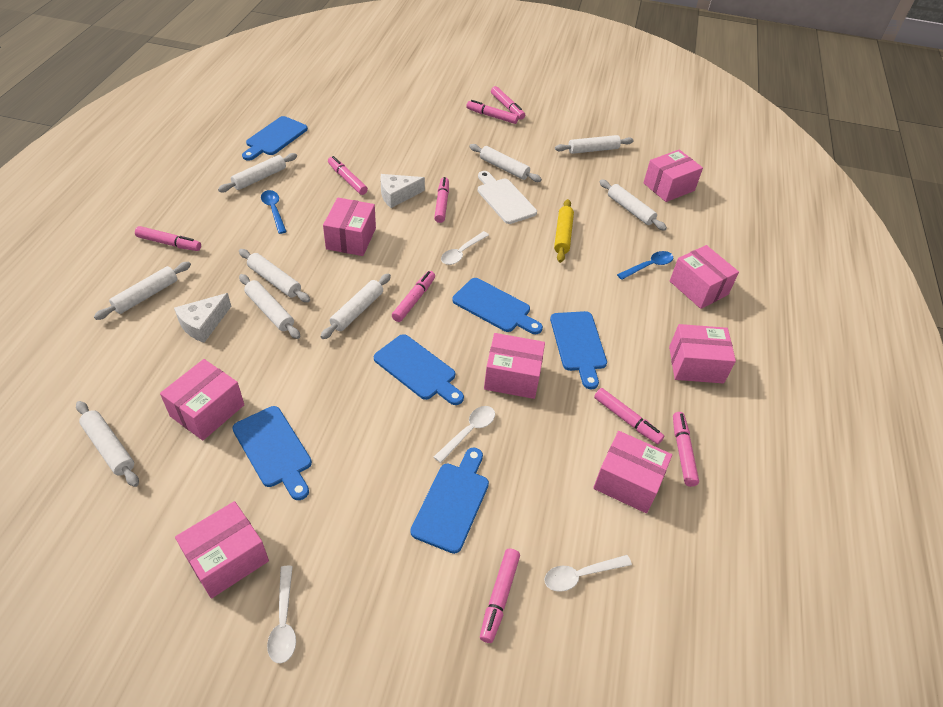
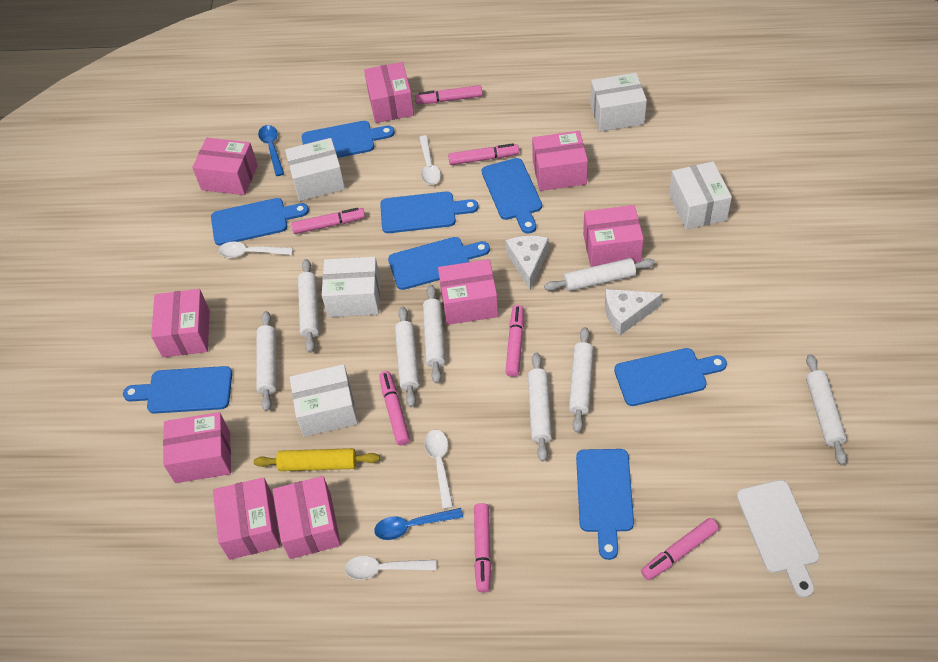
blue cutting board: [232,406,312,500] [242,116,308,161] [374,334,464,405] [410,448,489,554] [452,278,543,334] [550,311,607,389] = 6 -> [123,366,232,414] [211,198,309,245] [302,121,394,158] [380,191,478,233] [388,237,490,290] [482,158,542,234] [576,449,634,560] [614,348,727,406] = 8
pink box: [160,359,244,440] [175,501,269,599] [323,198,376,256] [484,333,545,399] [593,431,672,513] [643,149,703,202] [669,324,736,383] [670,245,739,309] = 8 -> [151,289,210,357] [163,412,231,483] [192,138,258,195] [213,477,280,560] [272,476,341,559] [364,62,414,123] [438,259,498,325] [532,131,588,191] [583,205,644,267] = 9
pink marker: [135,226,201,251] [328,156,368,195] [392,271,435,322] [434,177,449,223] [466,100,519,124] [480,549,520,643] [491,86,525,120] [594,388,664,444] [673,412,699,487] = 9 -> [291,208,365,234] [379,371,410,445] [415,85,483,104] [448,143,519,165] [474,503,491,592] [505,305,524,377] [641,518,719,580] = 7
white box: none = 0 -> [285,138,345,201] [290,364,358,437] [322,257,380,317] [590,73,647,132] [669,161,732,230] = 5
white rolling pin: [76,401,139,487] [94,262,191,320] [218,153,297,192] [239,249,310,302] [239,274,300,339] [320,273,391,339] [469,144,542,182] [555,135,634,154] [600,179,667,231] = 9 -> [256,311,276,411] [298,259,319,353] [395,307,419,407] [423,285,445,384] [528,352,552,462] [544,258,655,291] [569,327,593,433] [806,354,847,465] = 8

